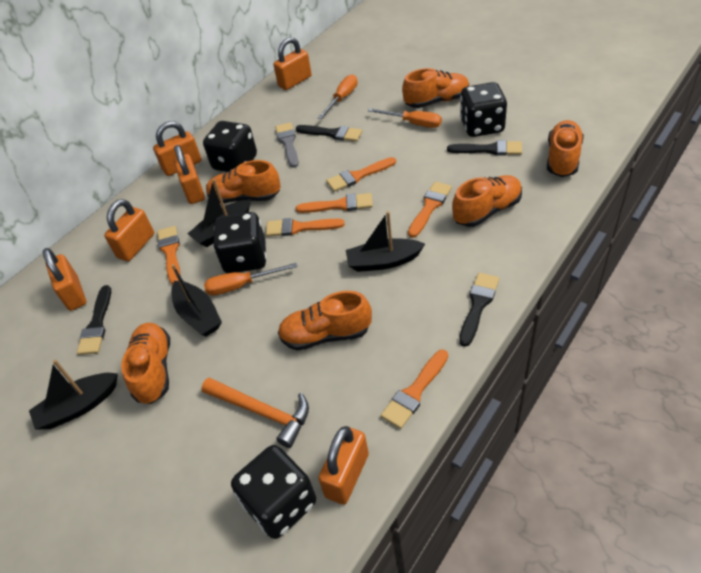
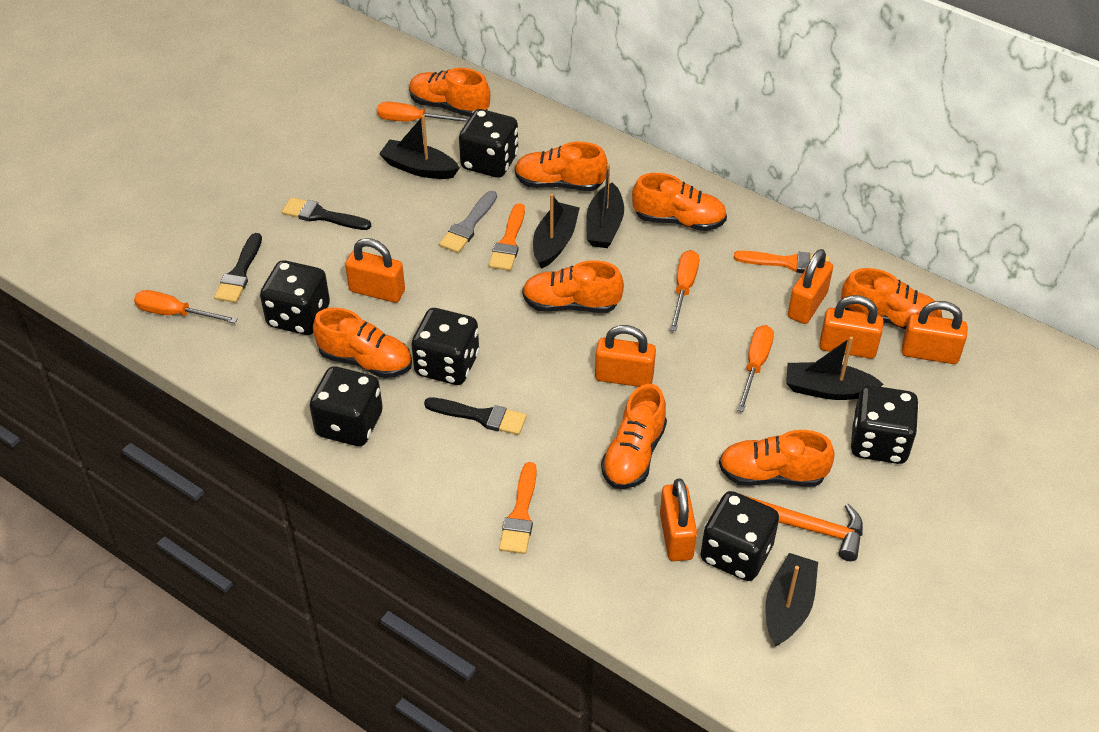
black boat: [29,360,118,429] [171,264,222,336] [188,179,251,247] [346,211,425,272] = 4 -> [379,115,460,179] [533,194,580,269] [586,164,624,248] [765,553,818,646] [786,337,883,400] = 5
black brush: [77,285,111,355] [296,125,362,142] [447,140,522,156] [459,273,499,347] = 4 -> [214,233,262,303] [282,197,371,230] [424,397,527,435] = 3
black dice: [203,121,257,172] [213,212,267,273] [231,445,316,539] [460,82,507,137] = 4 -> [260,260,330,335] [310,366,383,446] [411,308,479,385] [459,109,518,178] [701,491,779,581] [851,385,919,464] = 6
orange brush: [157,226,181,285] [266,218,345,237] [296,193,373,213] [326,157,396,192] [381,349,448,429] [408,182,452,238] = 6 -> [489,203,525,271] [499,462,537,554] [734,251,830,273] = 3
orange screwdriver: [204,263,297,295] [318,74,358,119] [368,108,442,128] = 3 -> [134,290,238,323] [377,102,469,122] [670,250,699,331] [737,325,774,412] = 4
orange shoe: [121,323,170,404] [206,160,281,204] [278,291,372,351] [402,68,469,108] [452,175,522,227] [547,120,584,177] = 6 -> [313,308,412,378] [409,68,490,117] [515,142,608,191] [522,260,624,313] [601,384,667,489] [632,173,727,231] [719,430,835,487] [841,268,942,330] = 8

